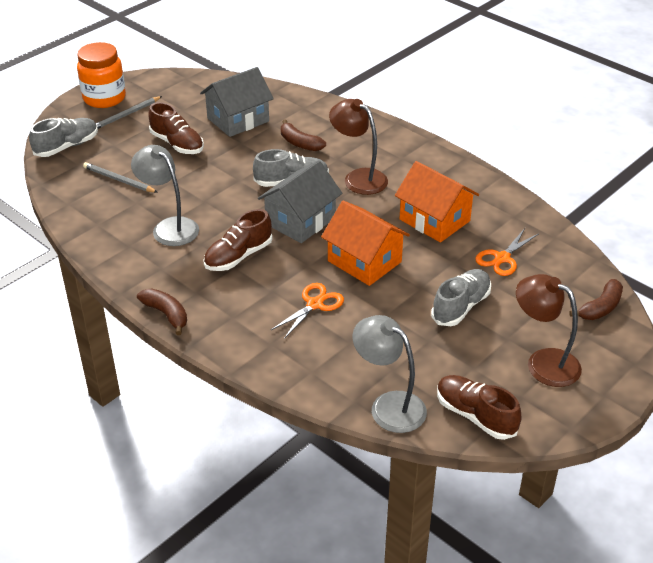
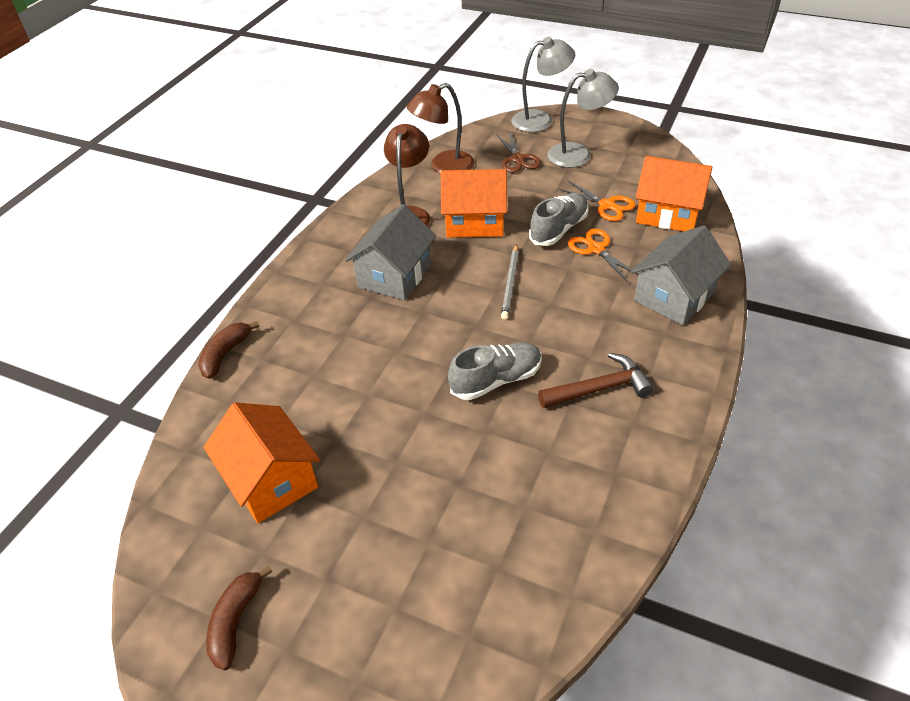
brown banana: [137,289,187,335] [281,119,326,151] [569,279,623,320] = 3 -> [198,321,260,379] [206,566,273,671] = 2
brown hammer: none = 0 -> [538,353,654,408] = 1
brown scissors: none = 0 -> [496,132,541,173] = 1
brown shoe: [148,102,204,154] [203,209,273,271] [437,375,521,440] = 3 -> none = 0
grey pencil: [83,162,158,193] [95,96,162,129] = 2 -> [501,244,519,320] = 1
grey shoe: [29,118,98,157] [253,149,329,187] [431,269,491,326] = 3 -> [448,342,542,400] [529,193,589,246] = 2
orange house: [321,201,410,286] [395,161,479,243] = 2 -> [203,402,320,523] [441,169,507,237] [635,156,712,231] = 3
orange jar: [77,42,126,108] = 1 -> none = 0

